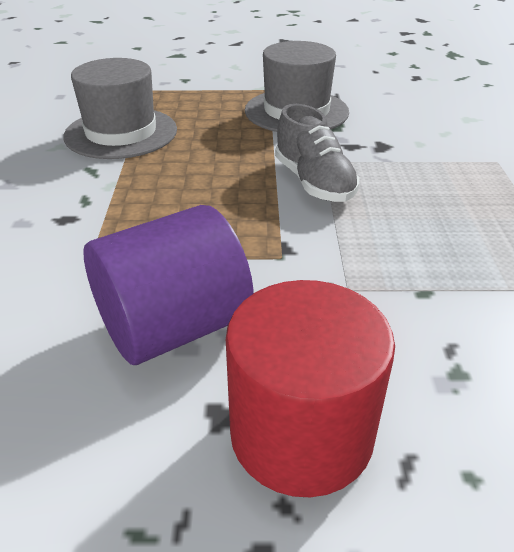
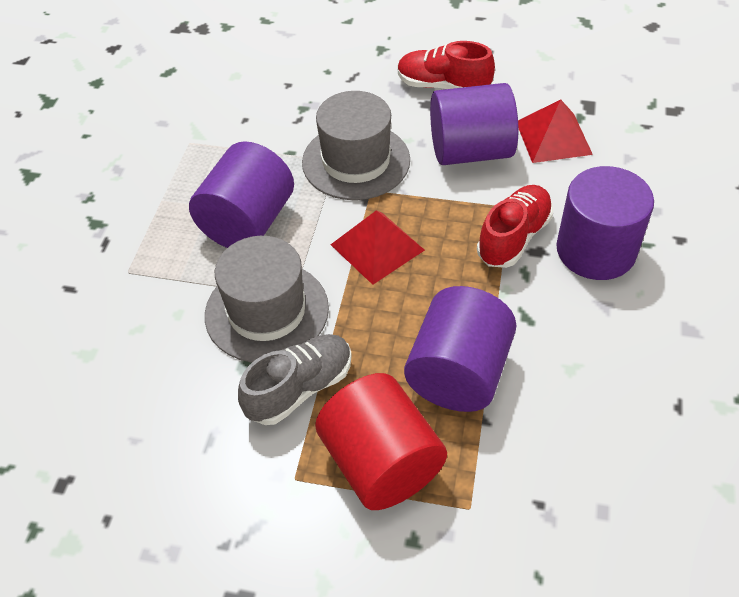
purple cylinder: [84,205,254,365] = 1 -> [189,141,294,248] [404,286,516,412] [430,83,518,165] [556,166,654,280] = 4
red pyramid: none = 0 -> [330,210,425,285] [518,99,593,163] = 2
red shoe: none = 0 -> [398,41,495,89] [477,185,553,268] = 2

